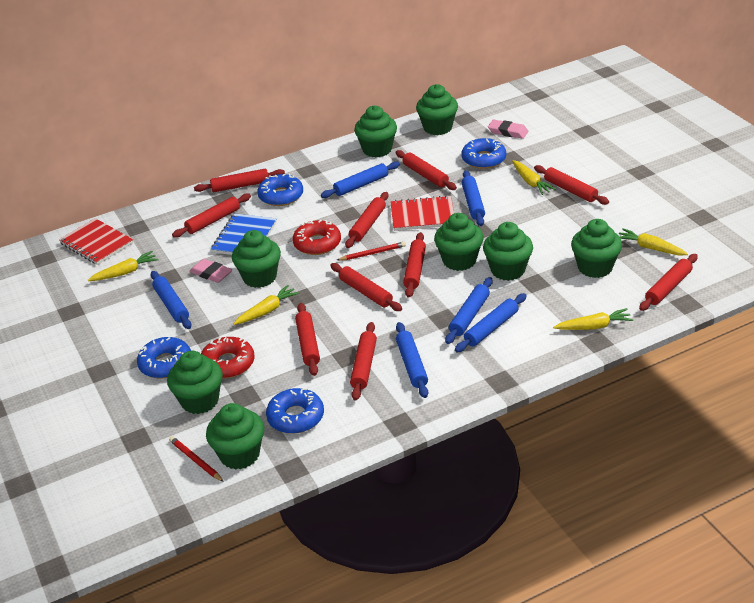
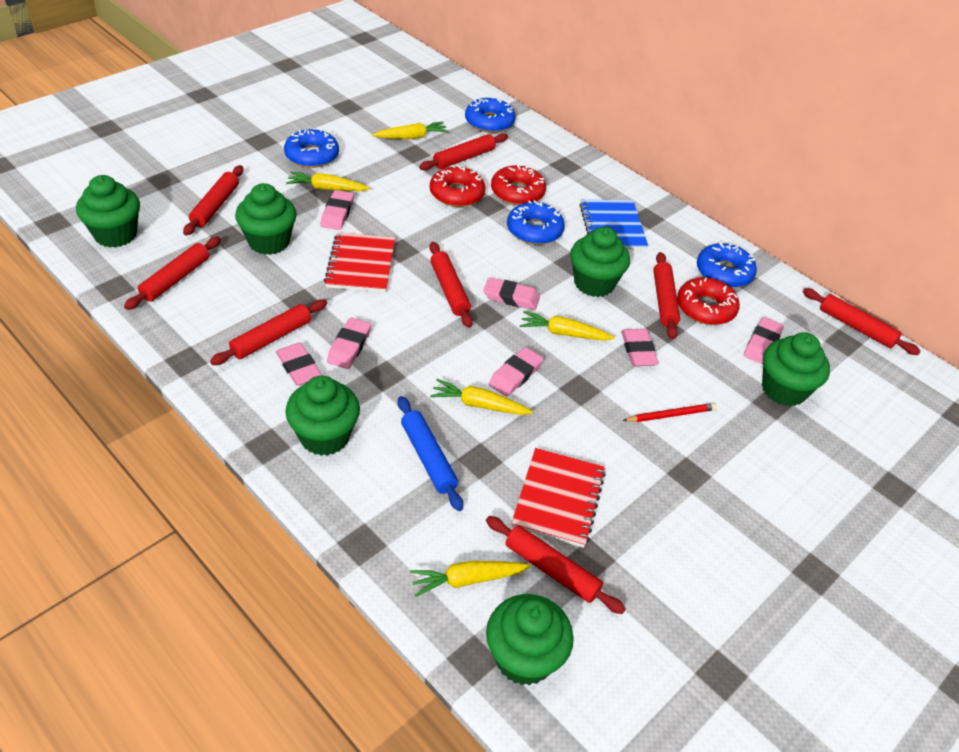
blue rolling pin: [150,271,192,329] [321,162,400,198] [396,322,428,398] [445,277,493,344] [455,293,527,352] [462,170,485,226] = 6 -> [398,396,463,511] = 1
green cupcake: [167,351,223,414] [206,403,264,470] [232,230,281,288] [354,106,397,157] [416,84,458,135] [434,213,484,271] [483,222,533,281] [571,219,622,278] = 8 -> [76,175,140,248] [235,183,297,255] [286,376,360,456] [486,594,574,686] [570,226,630,297] [762,332,830,406] = 6
pink eraser: [190,259,232,283] [488,120,528,139] = 2 -> [276,342,322,386] [320,190,354,230] [327,318,371,369] [483,277,540,310] [489,347,543,396] [621,329,659,366] [744,317,784,364] = 7
red donut: [201,337,255,378] [293,220,341,255] = 2 -> [430,165,486,207] [491,164,546,205] [677,277,740,325] = 3
red pencil: [169,436,224,482] [337,242,406,260] = 2 -> [622,403,717,422] = 1
red rolling pin: [172,194,251,238] [194,169,285,192] [295,303,320,376] [330,263,402,311] [345,192,389,248] [350,322,377,401] [396,150,457,190] [403,232,426,298] [534,165,609,205] [639,254,698,311] = 10 -> [124,237,221,310] [183,165,243,236] [210,299,327,365] [419,133,508,170] [429,242,473,328] [486,516,626,614] [653,252,680,339] [803,288,921,355] = 8

